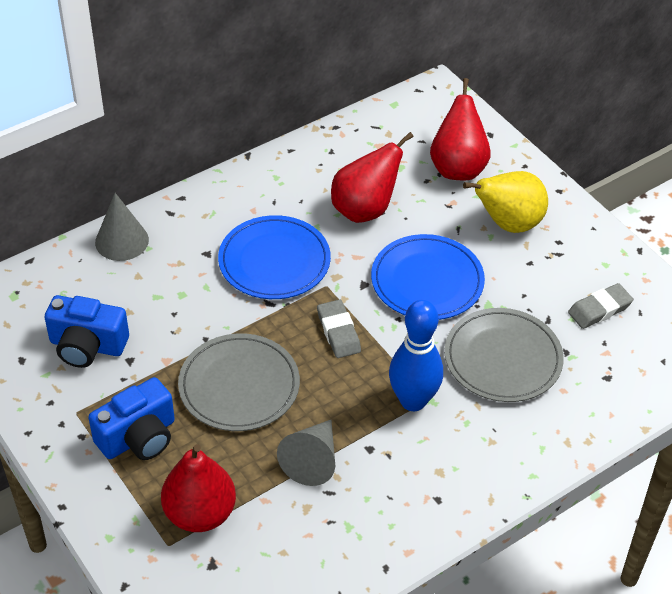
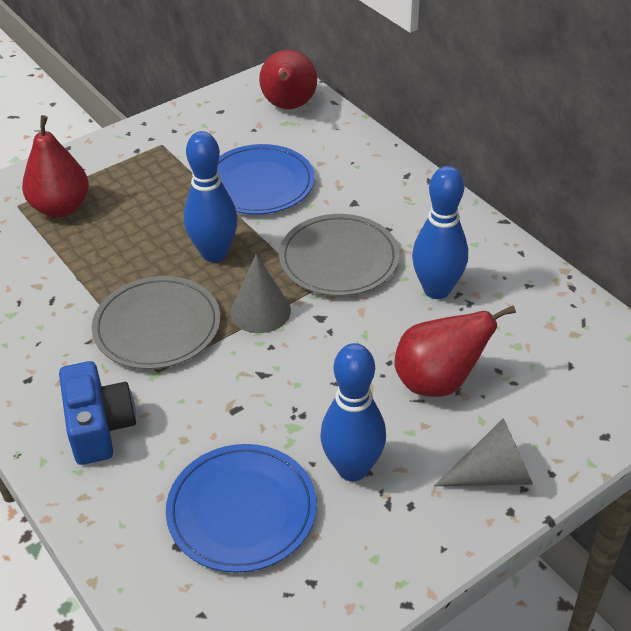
blue bowling pin: [389,300,443,411] = 1 -> [184,131,238,262] [320,343,386,481] [412,166,468,299] = 3
blue camera: [44,295,129,368] [88,377,175,460] = 2 -> [59,361,136,465] = 1
grey eraser: [317,300,361,358] [568,283,633,329] = 2 -> none = 0
yellow pear: [463,171,548,233] = 1 -> none = 0

